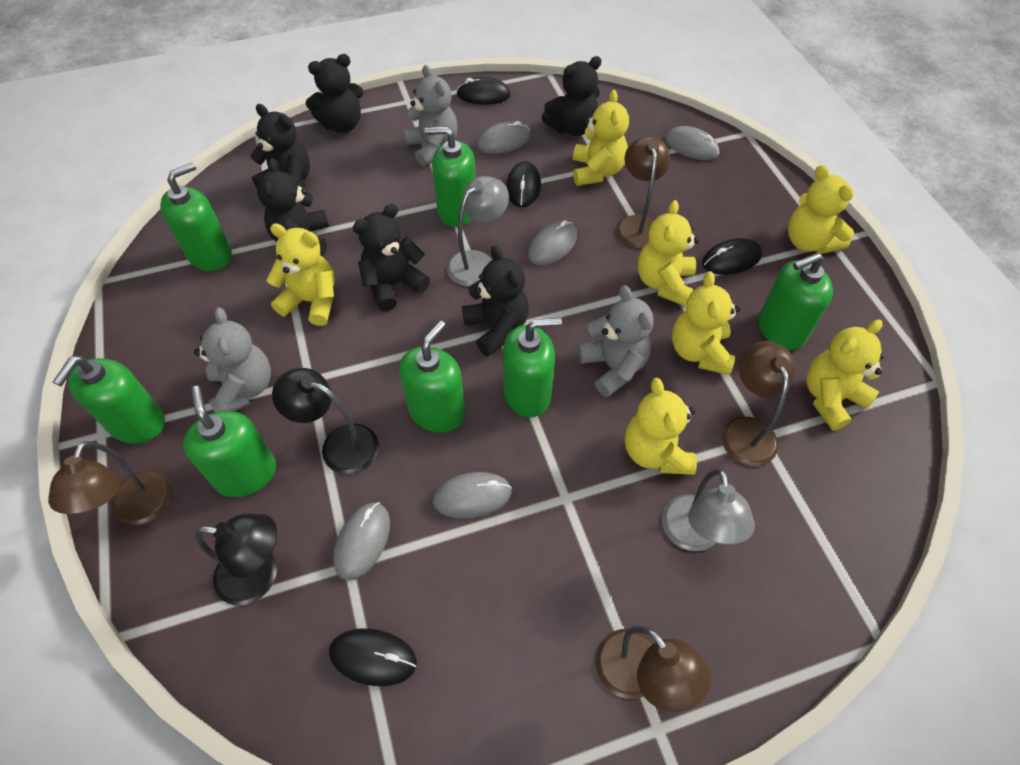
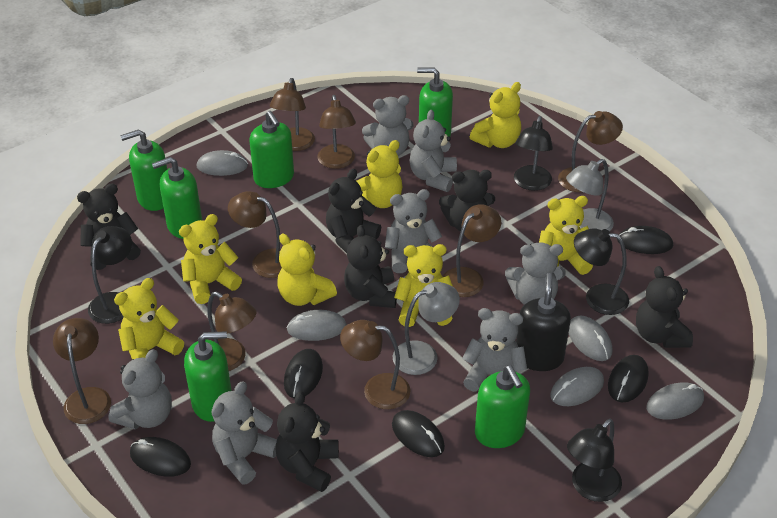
black lamp: [196,514,277,606] [272,368,379,474] = 2 -> [88,226,132,324] [514,116,553,191] [567,419,622,502] [574,228,629,315] = 4
black mouse: [329,628,417,686] [457,77,511,105] [506,161,541,207] [702,238,762,275] = 4 -> [130,437,191,477] [284,349,323,398] [392,410,445,457] [608,355,648,402] [617,226,673,254] = 5
black soap dispenser: none = 0 -> [516,273,571,371] = 1
brown lamp: [48,441,172,525] [595,626,711,712] [616,136,670,249] [721,341,796,466] = 4 -> [53,318,111,424] [207,292,257,371] [228,191,282,278] [270,78,315,151] [318,95,356,169] [340,320,410,409] [443,204,501,297] [558,111,623,192] = 8
green soap dispenser: [53,355,165,444] [160,162,232,271] [183,386,276,497] [399,321,465,433] [424,126,476,227] [503,318,562,417] [758,253,833,350] = 7 -> [121,129,167,211] [152,157,202,239] [184,331,232,422] [250,111,294,188] [417,68,453,137] [475,365,530,448] = 6
grey teddy bear: [194,308,271,412] [403,65,458,166] [577,285,654,397] = 3 -> [109,349,172,429] [212,381,277,485] [362,95,414,156] [385,189,442,273] [410,110,457,192] [462,308,527,392] [505,242,566,305] = 7

